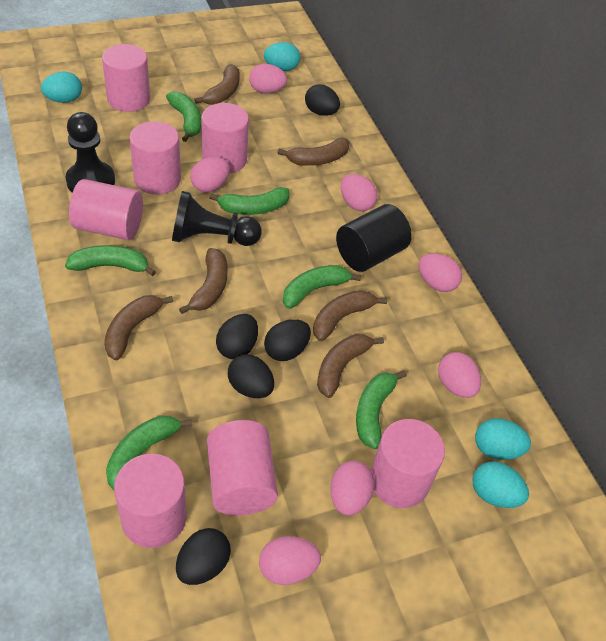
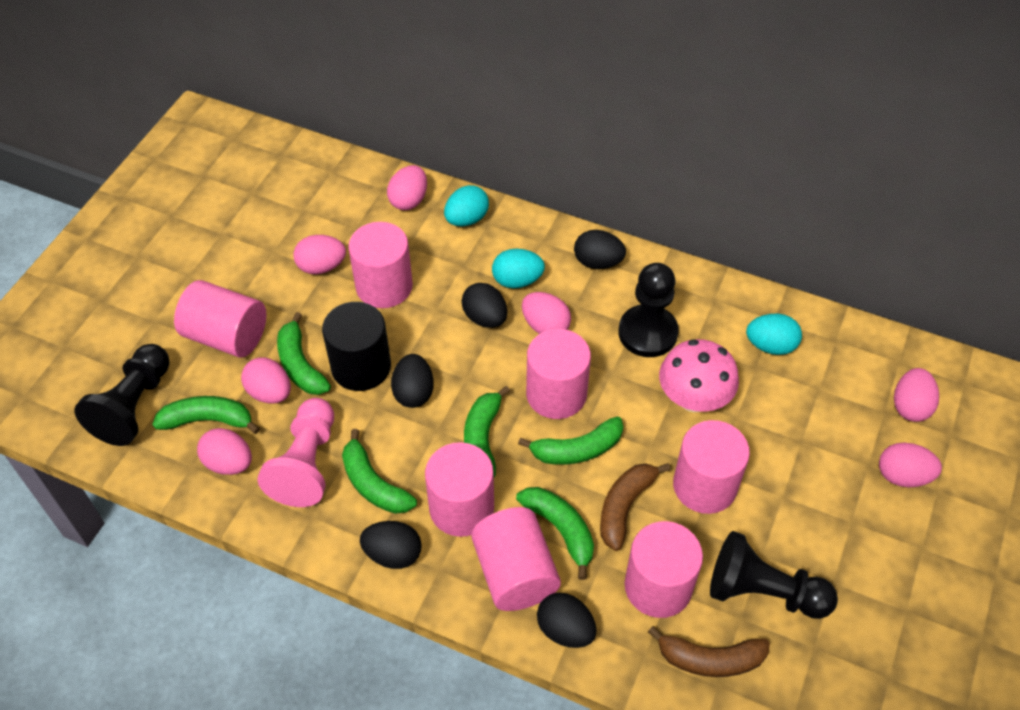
black pawn: [66,112,115,193] [172,191,262,246] = 2 -> [74,344,170,446] [619,263,679,357] [710,531,838,619] = 3
brown banana: [104,295,173,361] [179,248,227,314] [194,64,240,105] [278,138,350,166] [313,290,387,341] [317,334,384,398] = 6 -> [600,463,670,551] [648,626,770,677] = 2
pink mushroom: none = 0 -> [659,339,739,412] = 1
pink pawn: none = 0 -> [258,398,334,507] = 1
turquoise egg: [41,71,82,103] [264,42,300,71] [473,462,529,508] [475,418,531,460] = 4 -> [444,185,489,226] [492,249,545,289] [746,314,802,355] = 3

